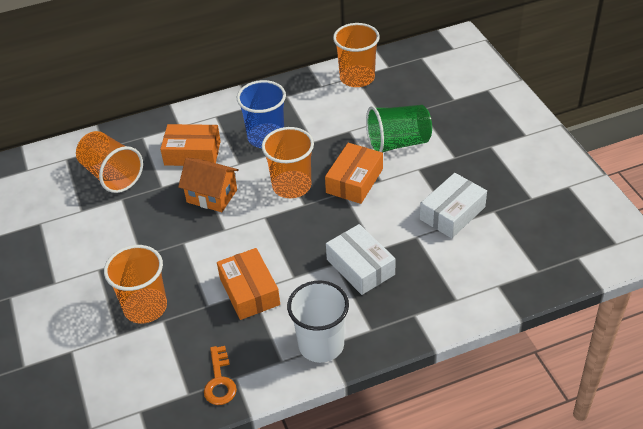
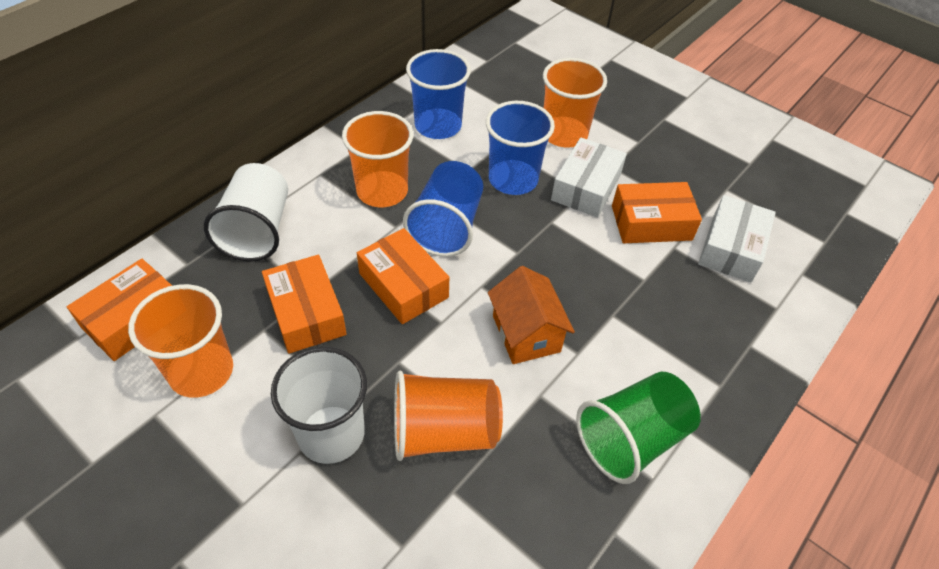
blue cup: [237,80,286,148] = 1 -> [403,161,483,257] [406,49,471,139] [486,101,555,195] = 3
orange box: [160,124,221,166] [217,248,280,320] [325,143,383,204] = 3 -> [67,259,172,361] [262,255,347,354] [357,228,449,324] [612,182,702,243] = 4
orange key: [204,346,237,405] = 1 -> none = 0
white cup: [287,280,349,363] = 1 -> [204,163,288,262] [271,347,367,464] = 2

